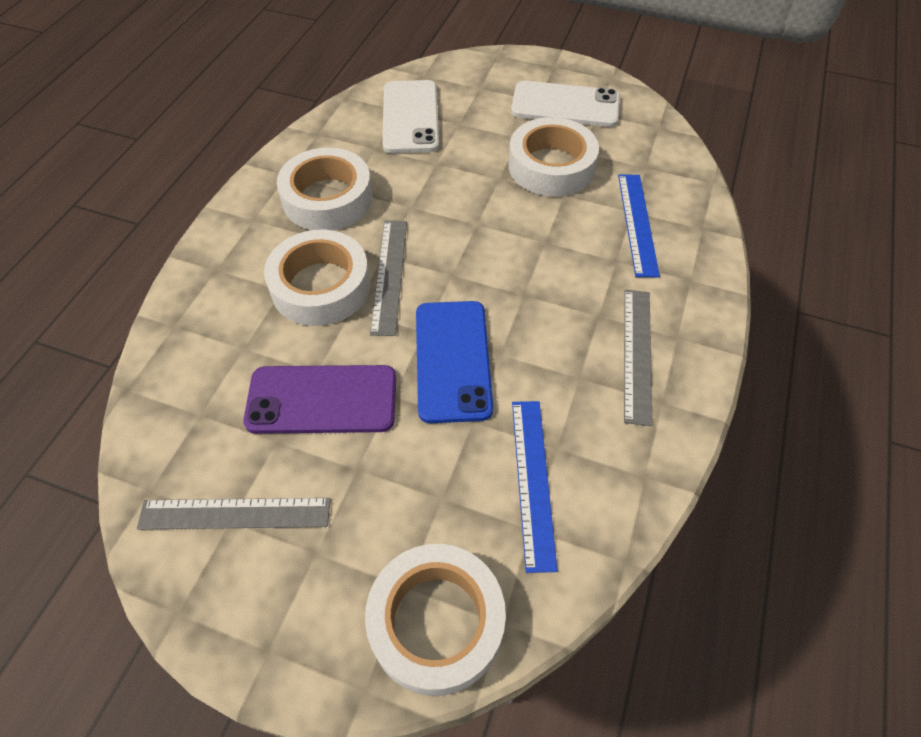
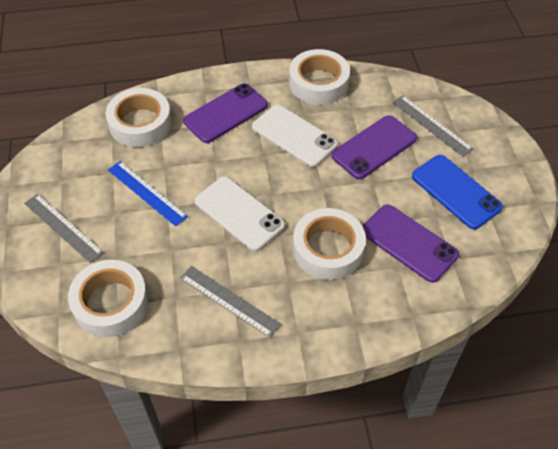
blue ruler: [512,401,558,573] [618,175,660,277] = 2 -> [108,161,188,226] = 1
purple phone: [243,365,396,434] = 1 -> [183,83,268,143] [332,115,417,179] [363,204,459,283] = 3

